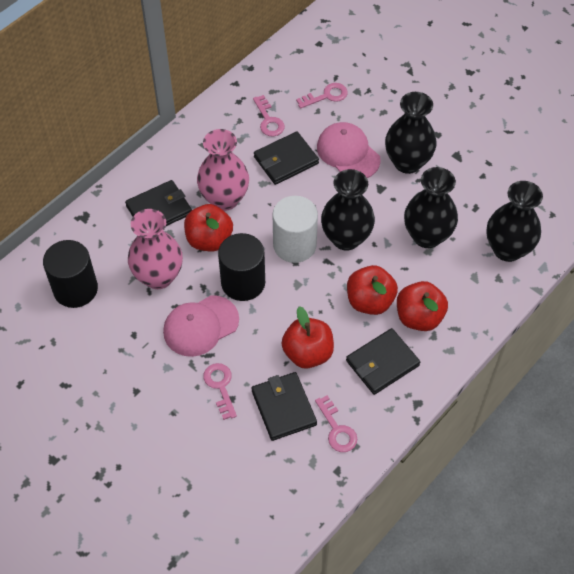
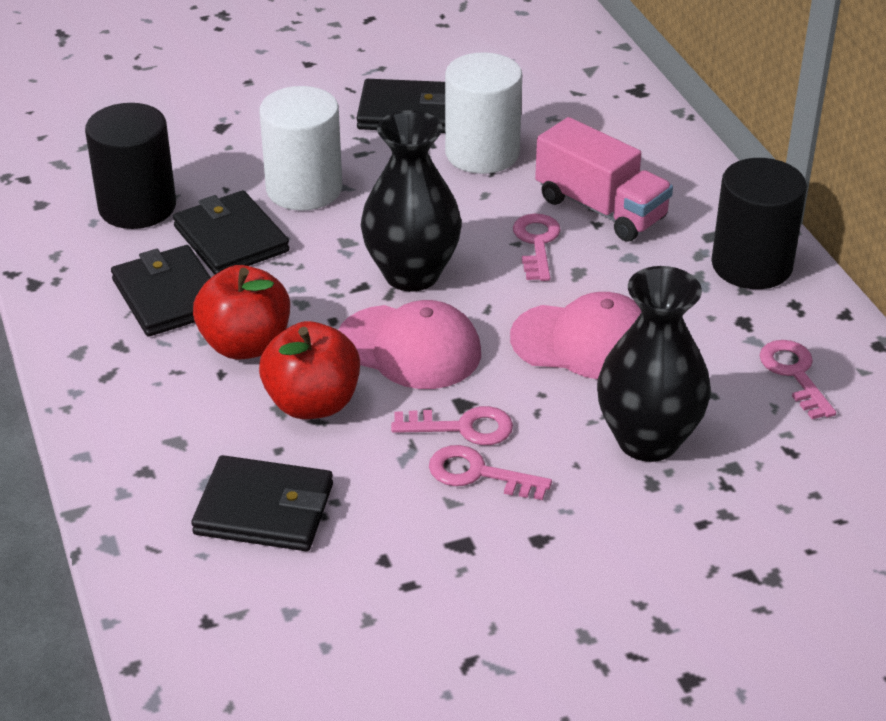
black vase: [321,169,375,250] [385,92,436,174] [404,167,458,248] [486,181,543,262] = 4 -> [361,110,462,291] [597,266,711,462] = 2
pink truck: none = 0 -> [535,117,673,242] = 1
pink vase: [128,209,183,289] [197,129,249,211] = 2 -> none = 0
red apple: [184,204,233,251] [281,306,334,369] [347,265,398,315] [397,281,448,331] = 4 -> [193,265,290,360] [259,321,360,419] = 2
white cylinder: [273,196,318,263] = 1 -> [260,86,342,211] [445,52,522,174] = 2

